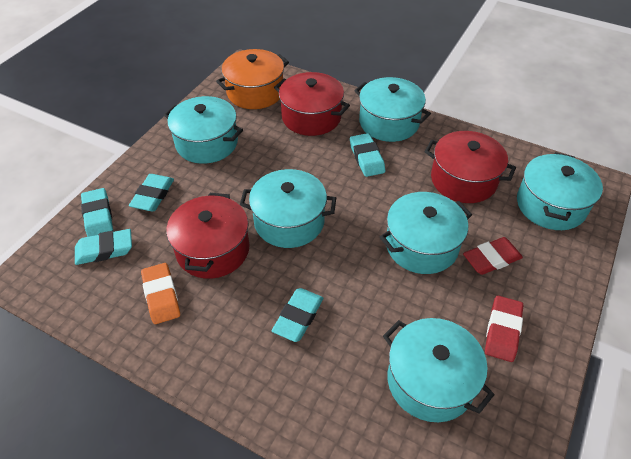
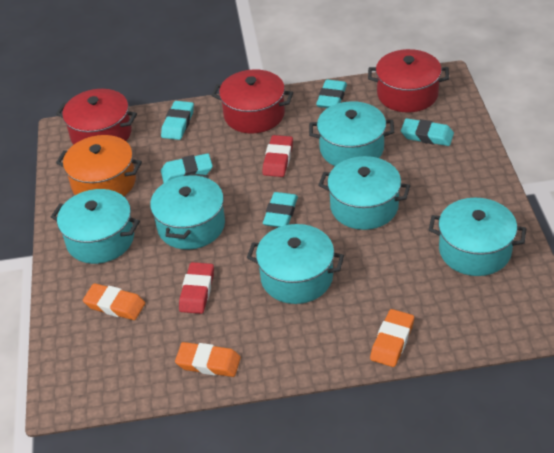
orange eraser: [141,263,180,324] = 1 -> [83,283,145,320] [175,342,241,377] [370,309,414,367] = 3

